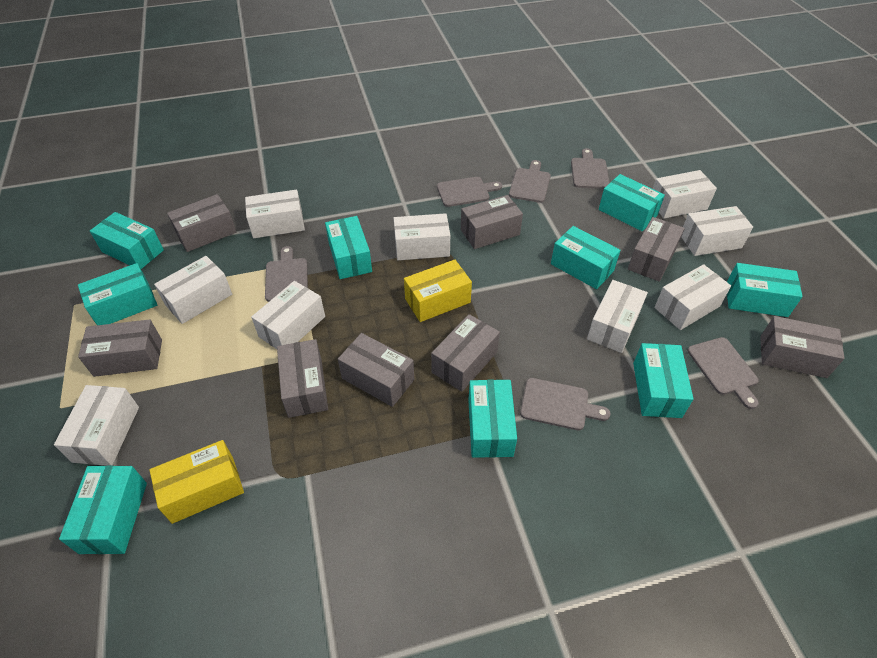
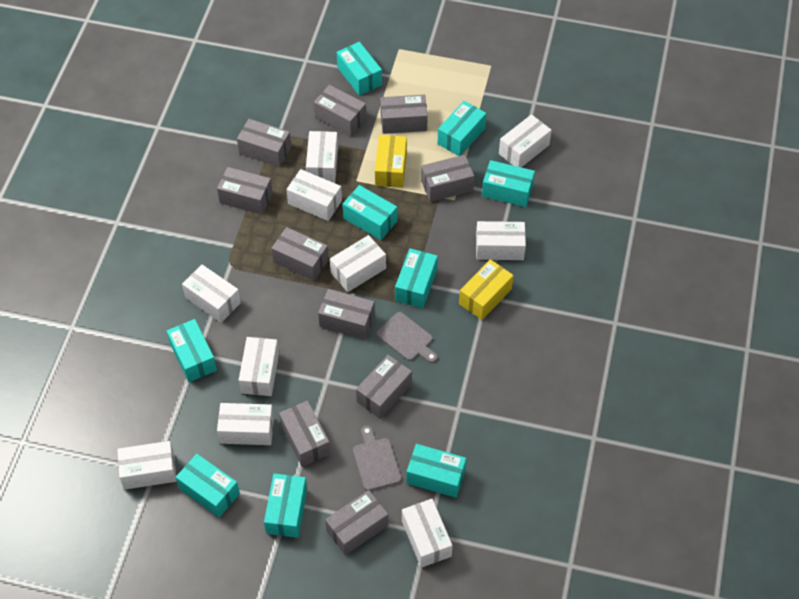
grey box: [78,319,162,377] [167,194,236,252] [277,339,328,418] [338,333,414,407] [431,314,500,392] [461,195,523,249] [628,217,685,282] [760,316,844,378] = 8 -> [217,167,273,215] [237,119,291,167] [271,227,329,281] [279,400,331,467] [314,85,366,136] [318,289,375,339] [325,490,388,555] [356,355,412,419] [380,95,428,134] [421,155,474,202] = 10
grey cutting board: [265,246,308,302] [437,177,502,207] [509,160,551,203] [520,378,610,431] [571,148,610,189] [688,337,759,409] = 6 -> [353,425,402,491] [377,312,438,363] = 2
white box: [54,385,139,466] [154,256,232,324] [245,189,305,239] [251,281,325,349] [394,213,450,260] [587,280,648,353] [653,170,717,219] [654,264,731,330] [681,206,753,256] = 9 -> [117,441,177,490] [182,265,241,323] [217,403,274,445] [239,337,279,396] [286,169,342,221] [306,131,338,183] [330,235,386,292] [402,499,453,568] [476,221,526,260] [499,114,552,167] = 10

